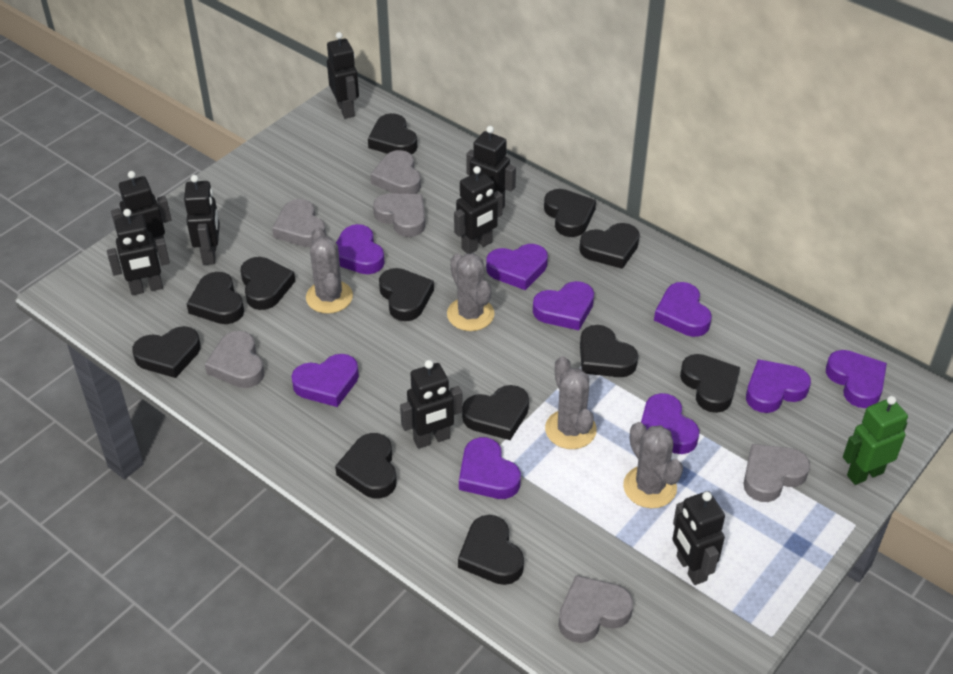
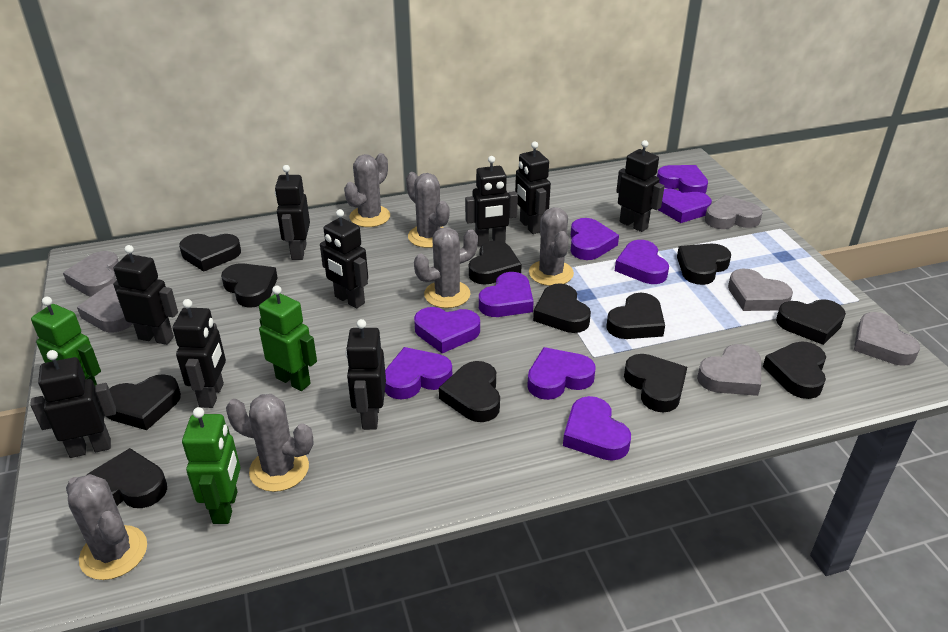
black robot: [107,209,170,295] [111,171,171,252] [184,175,220,265] [327,32,359,119] [400,360,463,449] [454,166,503,254] [466,126,516,208] [672,491,725,585] = 8 -> [30,350,116,458] [113,245,178,345] [173,299,226,408] [275,165,310,260] [320,209,368,309] [345,319,386,430] [465,156,518,247] [515,142,551,234] [616,140,664,232] = 9
green robot: [843,396,908,485] = 1 -> [31,297,101,386] [182,407,240,524] [259,285,317,391] = 3
grey cactus: [306,227,353,314] [447,253,495,331] [545,356,597,449] [623,422,683,508] = 4 -> [66,474,147,580] [226,394,314,492] [344,153,390,227] [406,172,449,248] [414,227,478,308] [529,207,574,286] = 6

